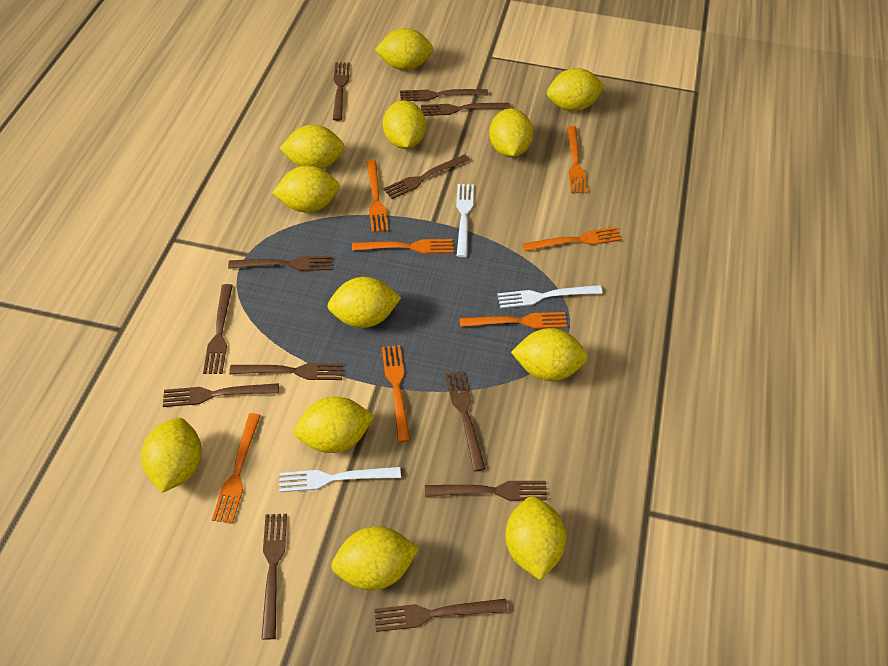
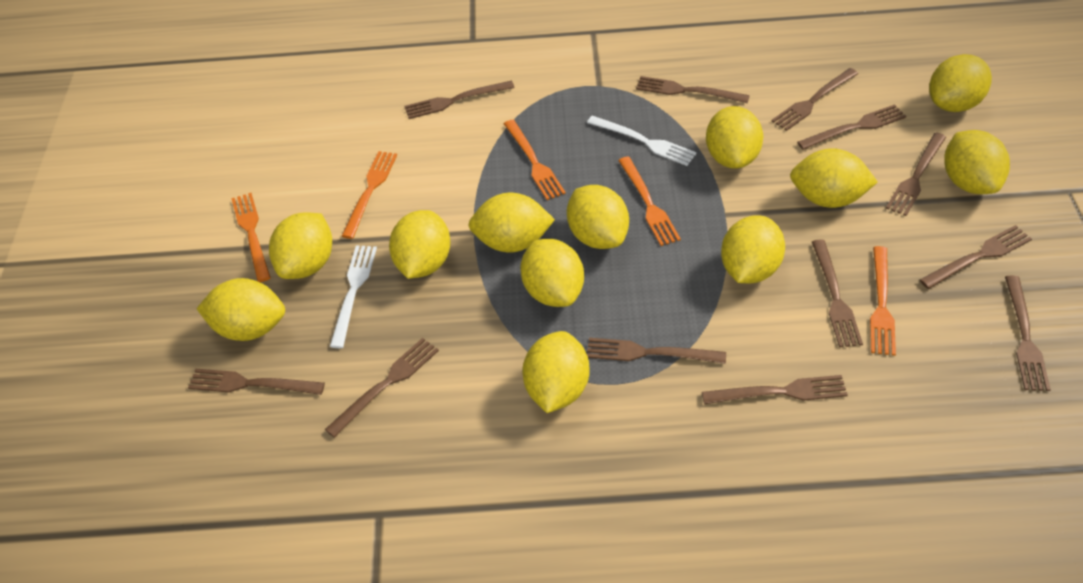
orange fork: [212,413,261,524] [352,239,453,254] [366,160,389,232] [382,345,410,442] [459,312,567,329] [522,227,622,251] [567,126,588,193] = 7 -> [231,193,271,282] [342,151,397,239] [504,120,566,200] [618,157,681,246] [870,246,896,356] = 5
white fork: [279,467,401,492] [456,184,474,257] [497,285,603,308] = 3 -> [330,245,377,348] [587,116,697,166] = 2

